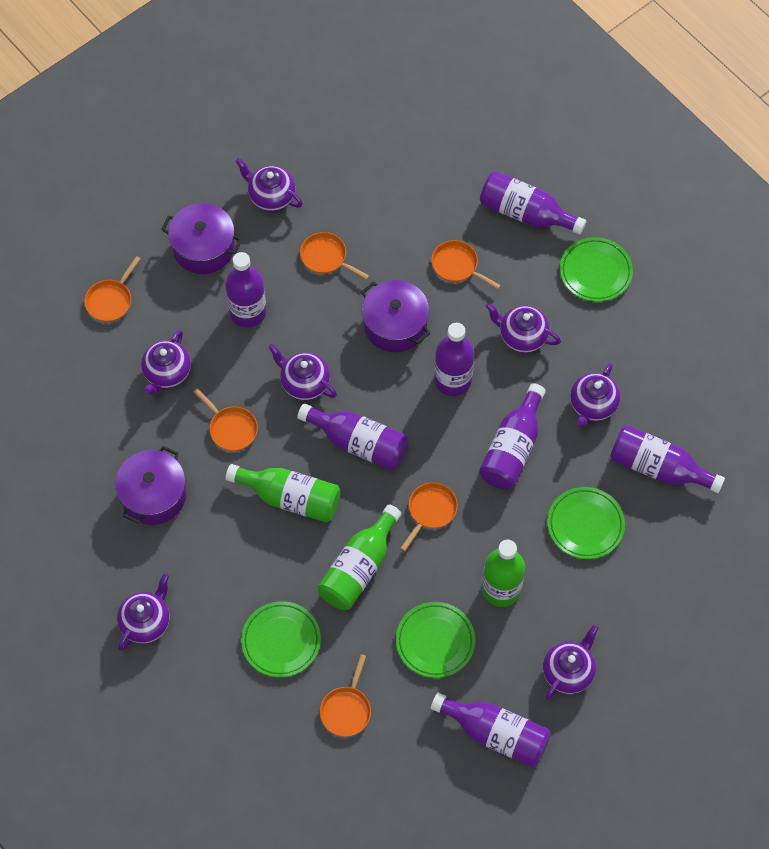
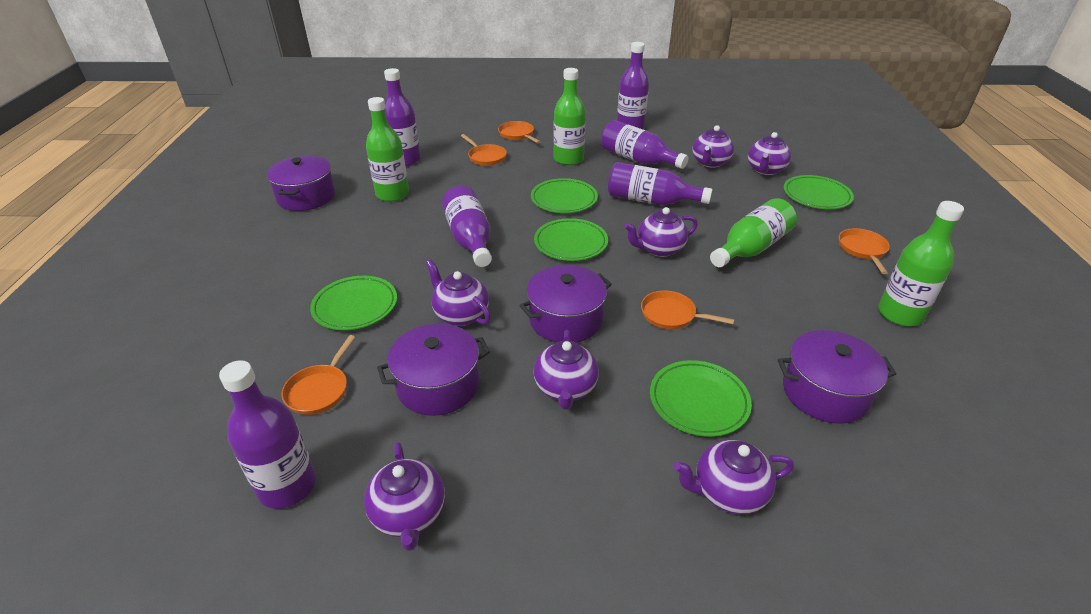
green bottle: [226,464,341,523] [317,505,401,610] [482,540,525,607] = 3 -> [366,97,409,202] [553,68,586,165] [710,198,797,267] [878,201,964,326] = 4
green plate: [241,601,321,677] [396,602,475,678] [547,487,625,559] [560,237,633,302] = 4 -> [310,276,397,330] [531,178,598,213] [534,218,608,261] [650,360,752,437] [783,175,854,209] = 5
orange pan: [85,256,141,322] [194,388,258,451] [300,232,370,280] [320,654,371,737] [400,482,458,551] [431,240,501,290] = 6 -> [282,335,355,415] [461,134,507,166] [498,121,541,143] [641,290,735,329] [839,228,890,274] = 5
purple bottle: [225,252,267,328] [297,403,409,470] [431,693,551,767] [434,323,474,396] [479,383,546,489] [480,171,587,235] [610,425,725,493] = 7 -> [219,360,316,509] [384,68,421,166] [442,186,492,267] [601,120,689,169] [608,162,712,205] [617,42,649,129] = 6
purple pot: [115,446,186,525] [161,203,242,274] [361,280,430,352] = 3 -> [267,156,335,211] [377,324,490,416] [519,265,612,343] [777,330,896,424] = 4

